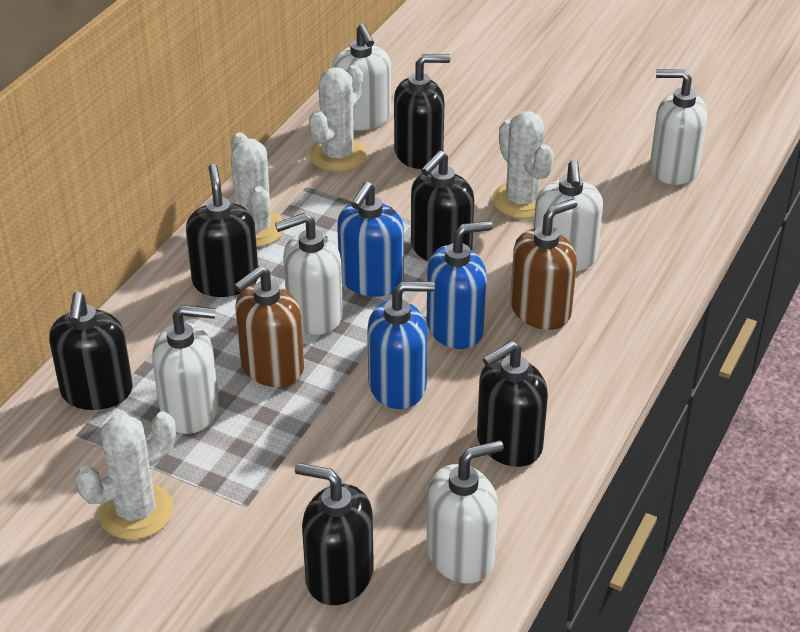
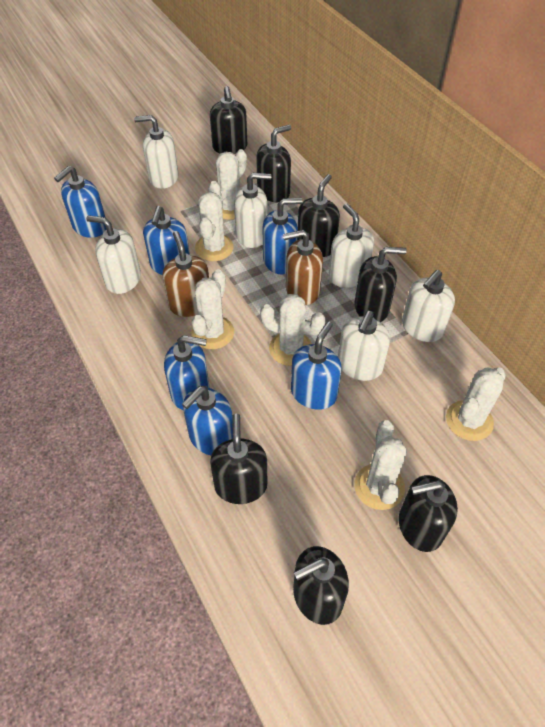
black soap dispenser: [49,292,133,410] [186,164,258,297] [295,463,374,605] [394,54,450,169] [411,151,474,261] [477,341,548,467] = 6 -> [210,86,247,154] [210,414,267,504] [256,125,291,202] [293,546,349,625] [298,174,340,257] [354,247,407,322] [399,475,458,552] = 7
blue soap dispenser: [337,182,404,297] [367,281,435,409] [427,221,493,349] = 3 -> [54,166,106,238] [143,206,190,275] [164,335,209,410] [182,386,233,455] [263,198,303,275] [291,322,342,410] = 6
white cactus: [75,411,176,540] [231,132,284,247] [309,65,367,172] [492,111,554,219] = 4 -> [191,269,234,349] [195,191,234,261] [208,149,247,220] [260,294,326,366] [354,420,407,510] [446,367,506,441] = 6

